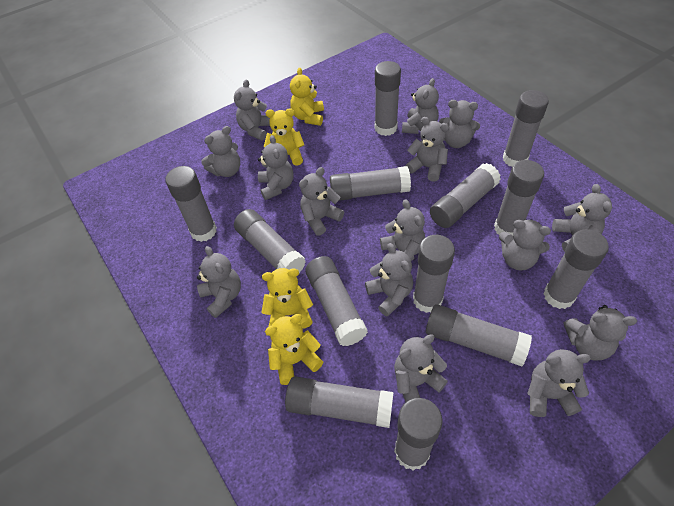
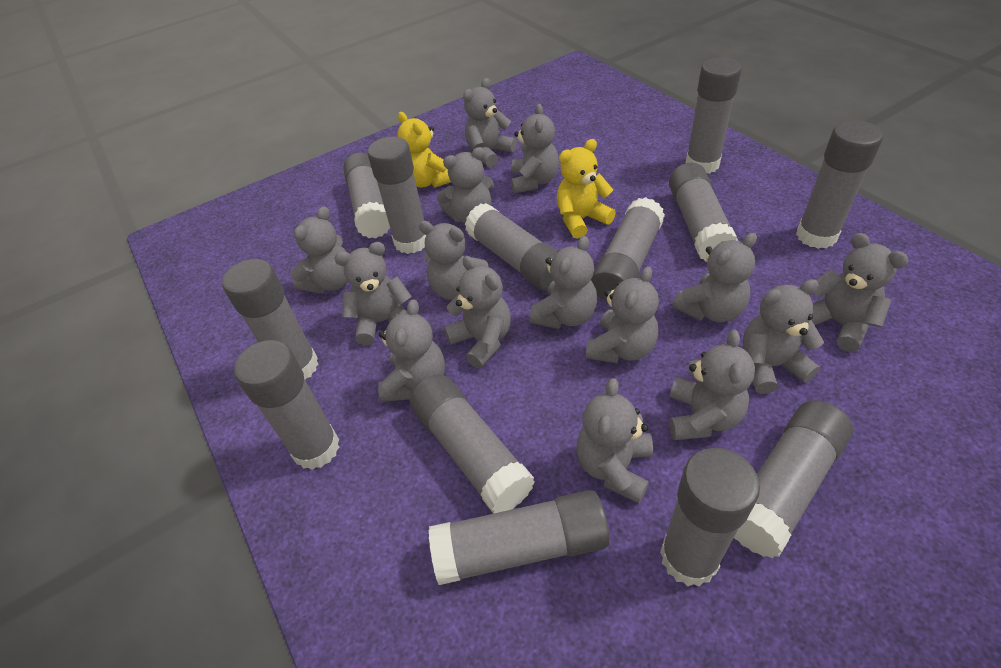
yellow teddy bear: [261,268,313,329] [264,108,304,166] [265,314,323,385] [290,68,324,126] = 4 -> [397,112,451,188] [557,139,616,239] = 2

